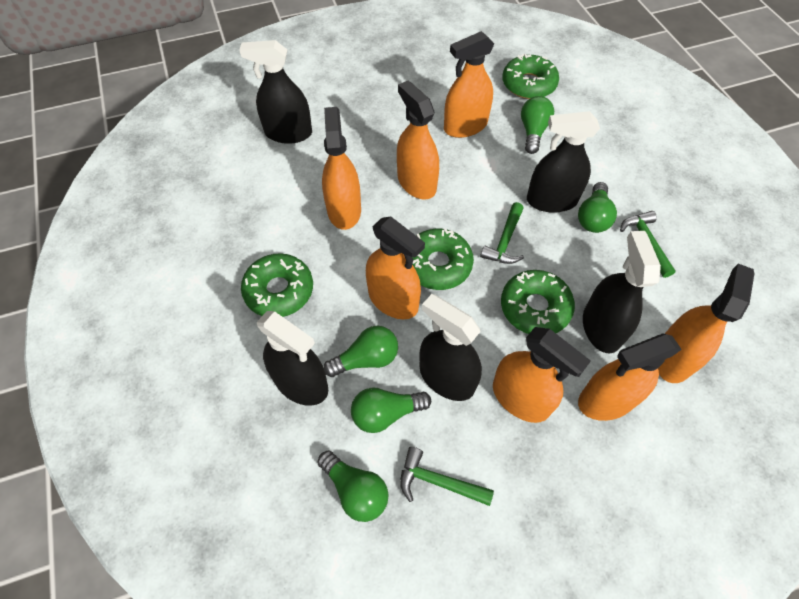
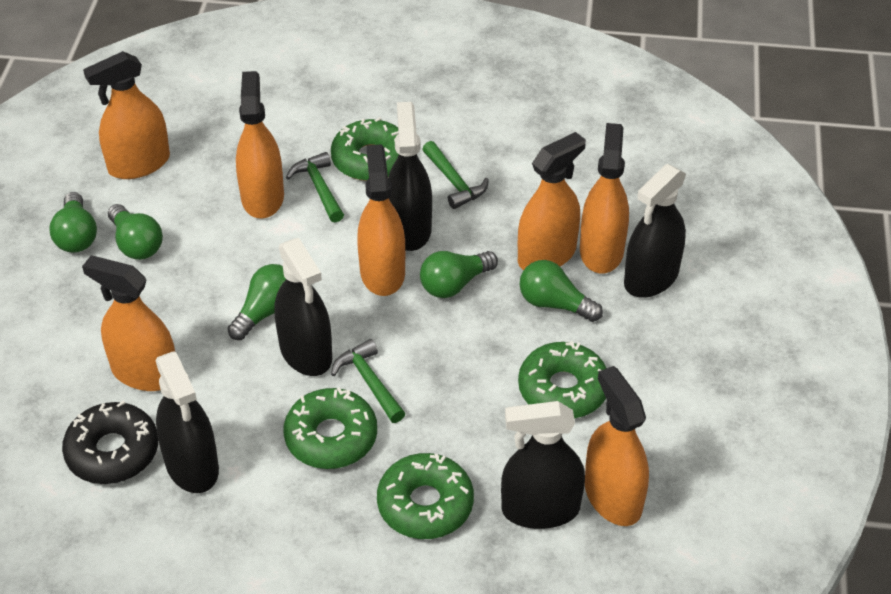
black donut: none = 0 -> [62,400,158,484] = 1

